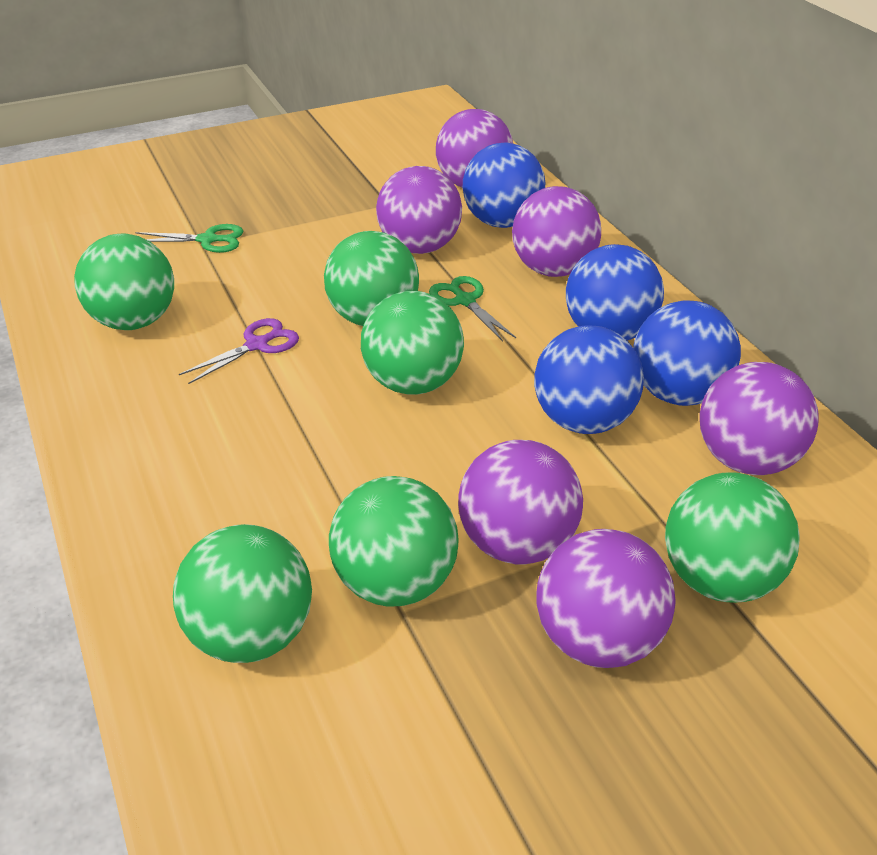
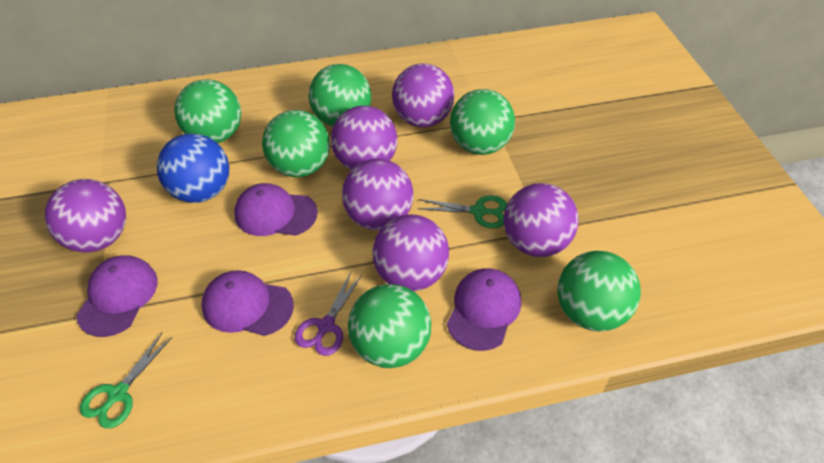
blue ball: [463,143,545,228] [534,325,644,434] [566,244,664,340] [633,300,741,406] = 4 -> [157,133,229,203] = 1
purple cap: none = 0 -> [76,255,158,337] [202,270,294,336] [234,183,318,236] [447,268,521,351] = 4

